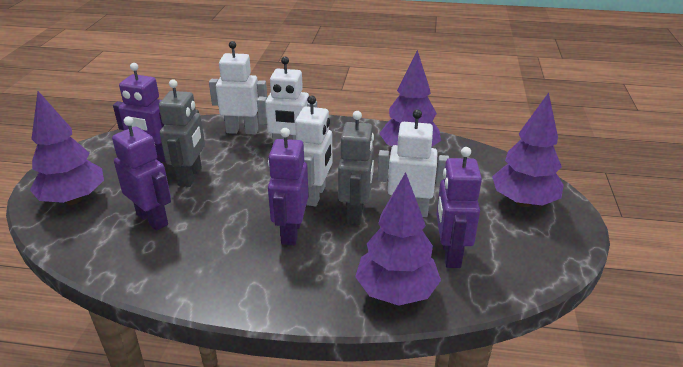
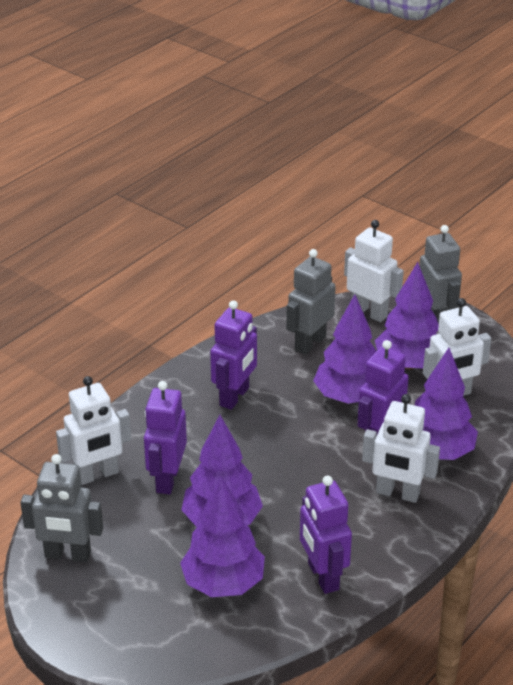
grey robot: [159,80,205,187] [338,111,374,225] = 2 -> [20,454,103,562] [286,249,336,355] [419,225,462,324] = 3
purple tree: [30,91,104,205] [355,172,441,306] [379,50,441,147] [492,93,564,207] = 4 -> [180,476,265,597] [181,415,263,527] [313,294,376,404] [375,262,439,370] [415,348,478,460] = 5

